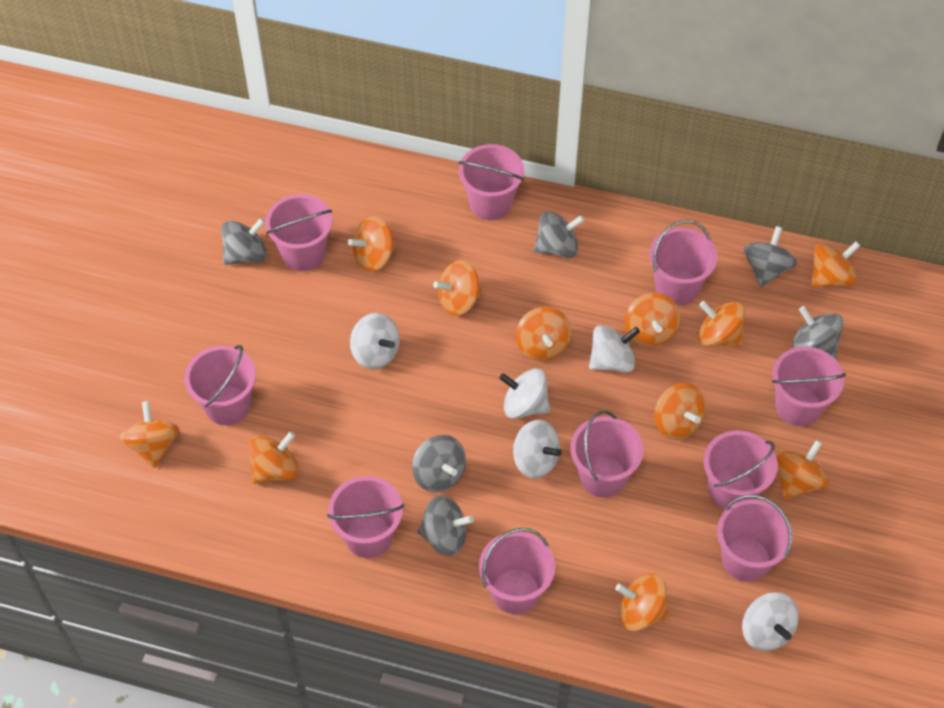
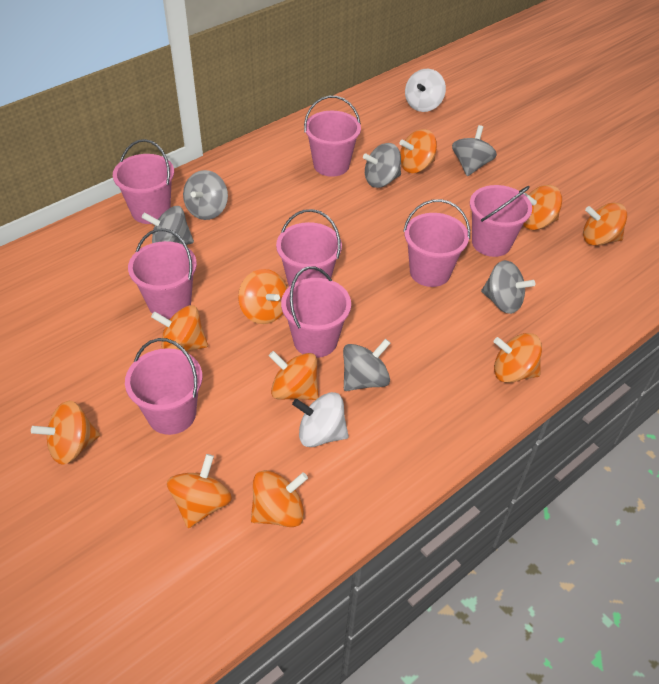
orange spinning top: [120,401,180,468] [248,431,298,484] [348,217,396,271] [433,260,483,316] [516,307,571,361] [615,573,670,631] [625,293,680,346] [655,383,706,440] [699,301,745,347] [776,440,829,499] [811,241,860,288] = 11 -> [31,401,100,465] [151,305,208,351] [167,454,232,528] [238,269,287,324] [251,470,308,527] [269,351,319,400] [400,129,437,173] [494,333,542,383] [523,185,562,230] [583,202,627,246] = 10
pink bucket: [184,345,256,425] [265,194,333,271] [327,476,404,558] [458,144,524,220] [479,528,555,614] [570,411,644,498] [649,220,717,305] [704,430,778,510] [717,495,793,582] [772,347,846,426] = 10 -> [113,139,174,224] [125,338,202,435] [128,228,197,319] [276,209,342,286] [281,266,351,358] [304,96,361,177] [403,199,470,287] [470,185,532,257] = 8
white spinning top: [350,313,400,370] [499,369,550,419] [513,420,562,479] [589,325,640,372] [742,592,799,651] = 5 -> [292,392,349,447] [405,69,446,112] = 2

